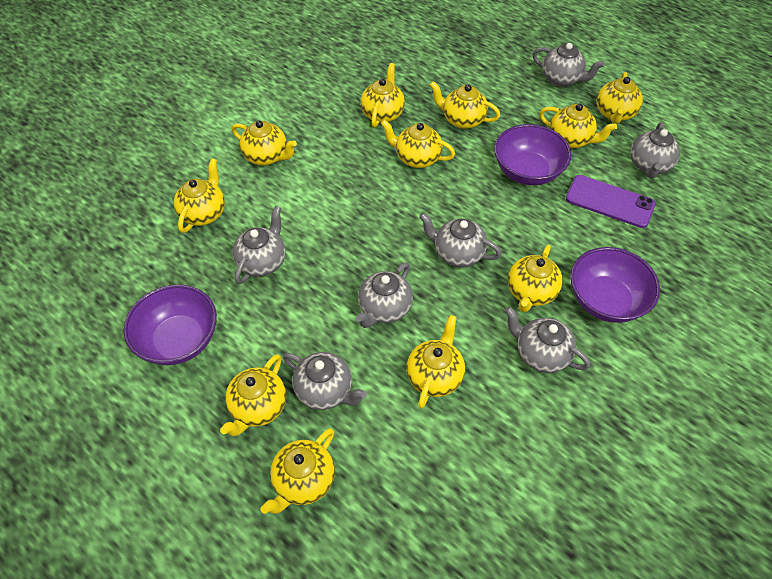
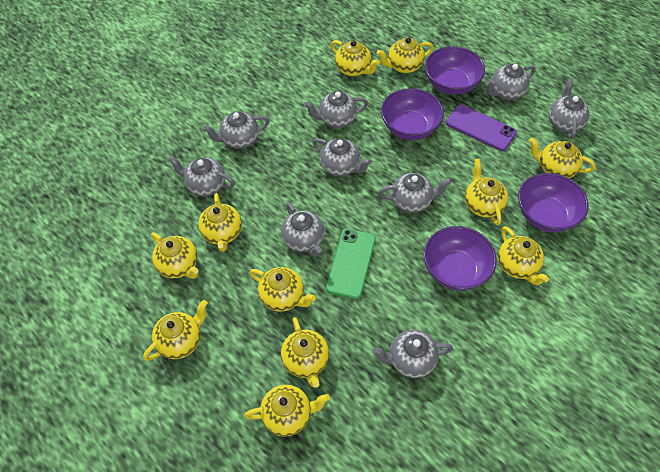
green phone: none = 0 -> [326,229,376,299] = 1
grey teapot: [232,206,285,284] [283,352,366,410] [356,262,413,328] [419,213,501,267] [505,307,590,373] [533,43,604,87] [630,122,680,178] = 7 -> [168,156,235,196] [203,111,269,149] [281,202,325,257] [304,91,368,128] [313,138,371,176] [372,330,453,378] [379,173,452,213] [485,64,535,100] [549,78,590,139] = 9
purple bowl: [124,285,217,365] [494,124,571,185] [570,247,660,323] = 3 -> [381,88,444,140] [424,226,497,291] [425,46,485,95] [518,173,588,232] = 4

